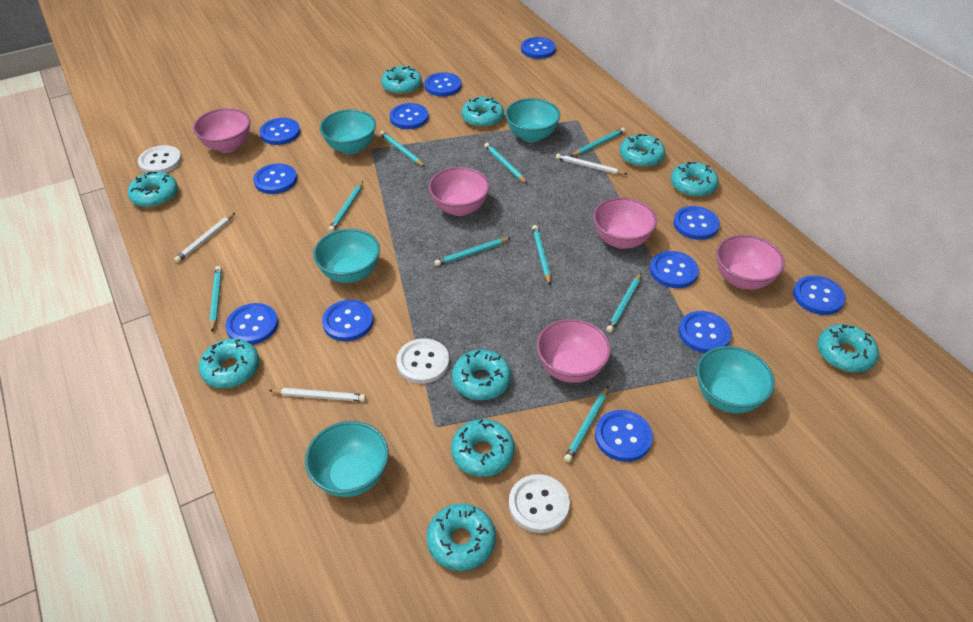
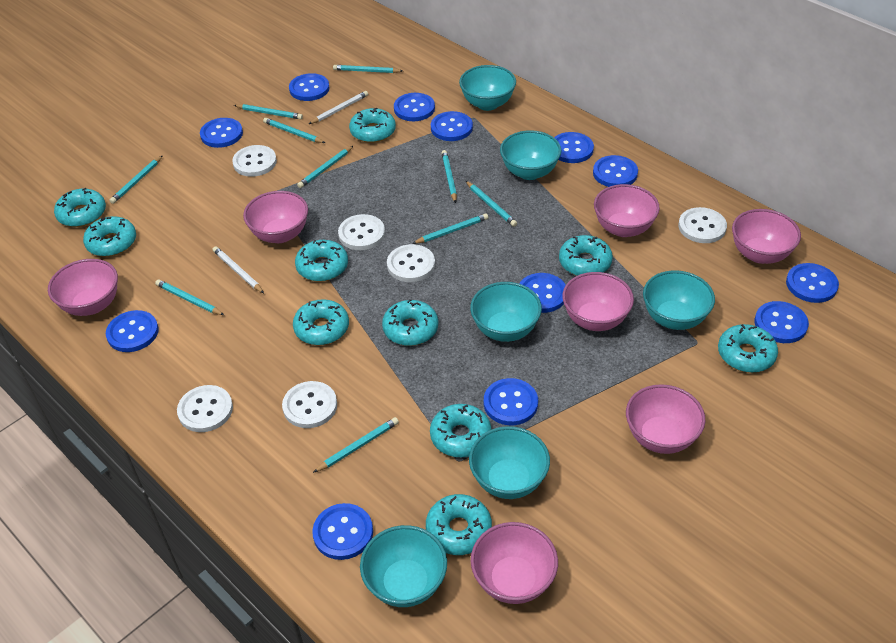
pink bowl: [193,108,250,153] [428,167,490,216] [536,319,611,383] [593,197,657,249] [716,235,785,290] = 5 -> [48,259,118,316] [243,191,308,243] [471,522,558,604] [562,272,634,331] [594,184,660,237] [626,384,706,454] [732,209,801,264] = 7
turquoise bowl: [305,421,389,497] [313,229,380,283] [320,109,376,154] [505,98,560,142] [696,346,775,413] = 5 -> [360,525,447,607] [459,65,516,111] [469,426,550,499] [470,282,542,342] [500,130,562,180] [643,270,715,330] = 6
turquoise pencil: [210,266,222,332] [328,181,363,232] [380,131,425,167] [434,238,510,266] [484,143,527,184] [532,225,551,284] [564,386,608,463] [571,128,625,156] [606,273,641,333] = 9 -> [110,155,163,204] [155,279,224,315] [234,104,303,119] [263,118,325,143] [297,146,353,188] [313,417,399,473] [333,65,403,73] [412,213,488,244] [442,150,457,203] [466,181,517,227] = 10
white button: [138,145,182,173] [396,338,449,384] [509,474,570,533] = 3 -> [177,385,233,432] [232,145,277,177] [282,381,337,428] [338,214,385,250] [387,244,435,282] [678,207,727,243] = 6
white pencil: [174,213,235,263] [268,388,366,402] [556,154,627,175] = 3 -> [213,246,264,293] [309,91,368,124] = 2

